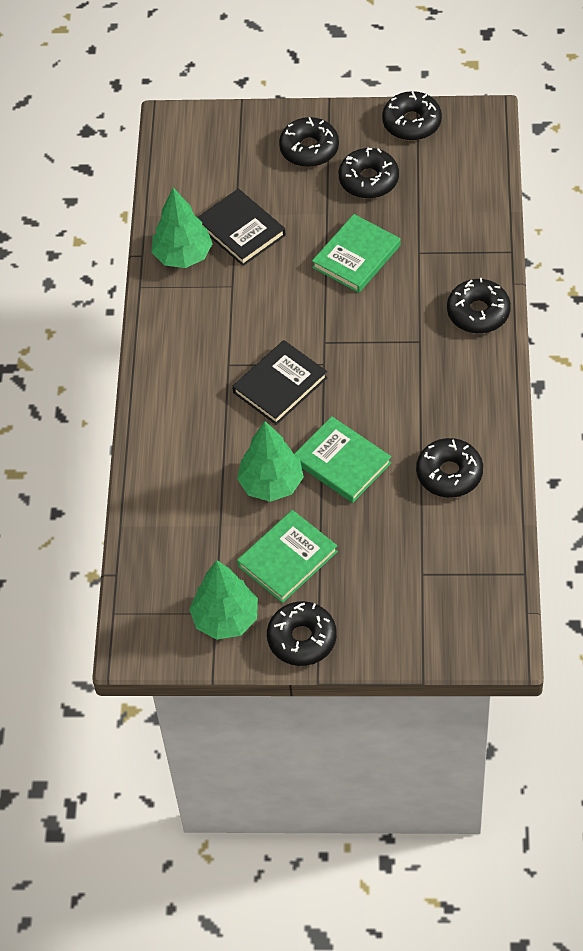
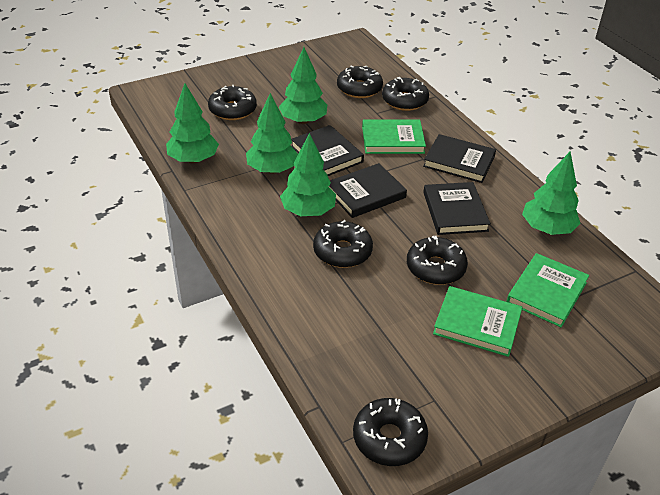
black book: [197,189,286,266] [232,340,328,425] = 2 -> [291,125,364,176] [329,163,407,218] [423,134,496,183] [423,182,491,235] = 4
green tree: [151,188,213,268] [189,560,258,639] [237,421,304,502] = 3 -> [166,84,219,163] [246,93,298,174] [279,47,327,124] [280,133,336,216] [522,151,581,235] = 5

